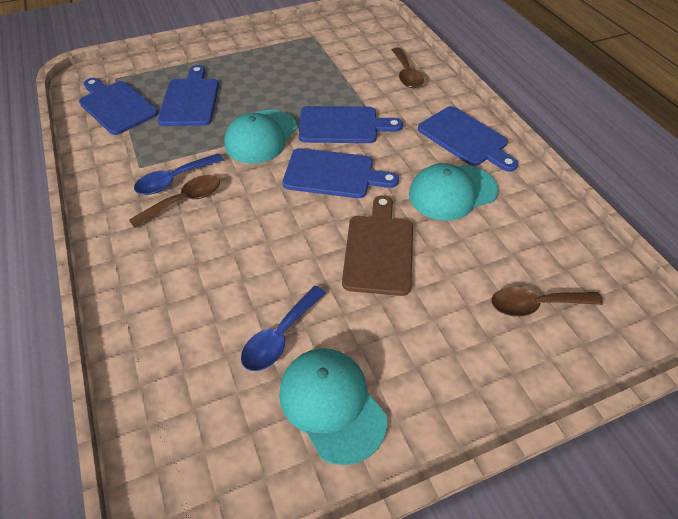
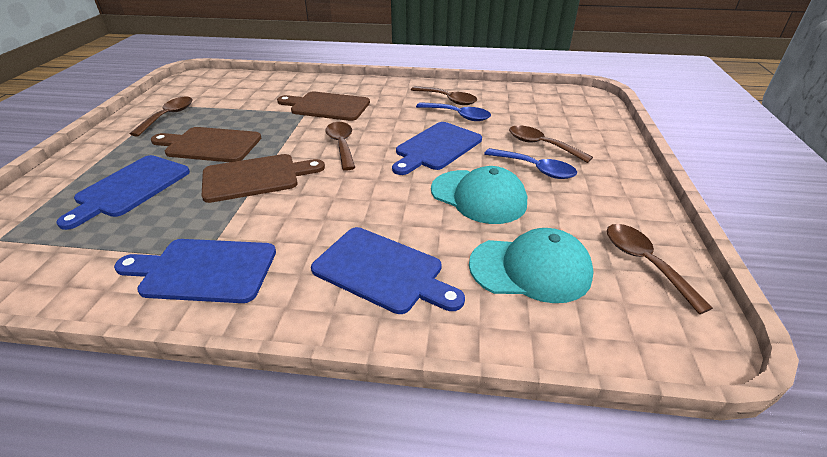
blue cutting board: [79,78,158,135] [158,65,219,126] [283,148,399,198] [299,106,403,143] [418,106,518,172] = 5 -> [57,155,190,230] [114,239,276,303] [311,227,465,314] [392,122,482,175] = 4
brown cutting board: [342,195,413,296] = 1 -> [151,127,261,162] [201,154,325,203] [277,91,370,121] = 3
brown spoon: [129,175,220,228] [392,47,424,88] [491,287,603,317] = 3 -> [130,97,192,137] [326,122,355,171] [411,86,477,105] [509,125,593,163] [607,224,713,314] = 5
turquoise cap: [224,110,297,164] [279,348,387,465] [409,163,498,221] = 3 -> [431,166,527,224] [469,228,593,303] = 2

